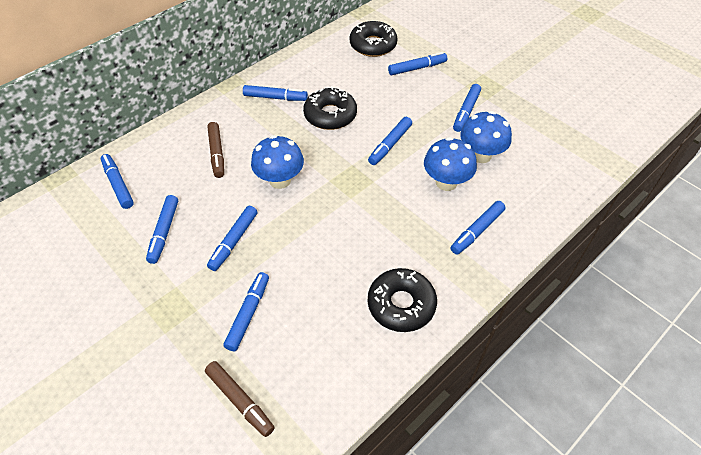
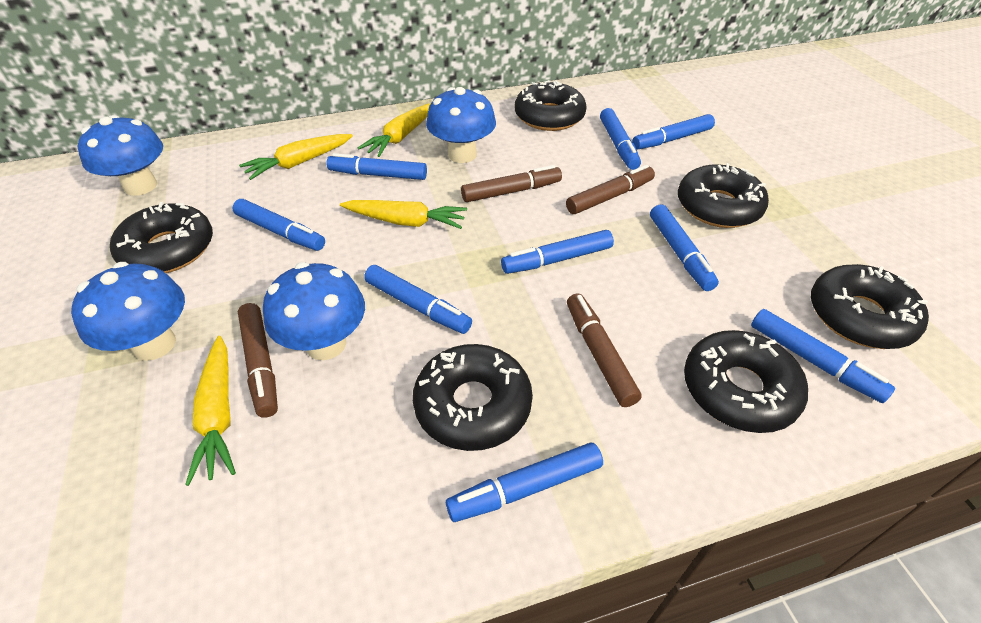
black donut: [303,86,357,130] [349,21,398,57] [368,268,437,332] = 3 -> [110,202,213,273] [413,344,533,451] [515,80,587,131] [678,163,769,228] [684,330,808,433] [811,264,929,349] = 6
blue mushroom: [251,135,304,189] [424,137,477,191] [460,111,512,163] = 3 -> [71,262,185,361] [78,115,163,196] [263,262,365,360] [426,87,496,163] = 4
brown marker: [205,361,275,437] [207,122,224,178] = 2 -> [238,303,278,418] [461,165,562,202] [566,165,655,214] [567,293,642,407] = 4
yellow carrot: none = 0 -> [185,336,236,486] [239,134,353,180] [340,200,467,229] [357,103,431,157] = 4

